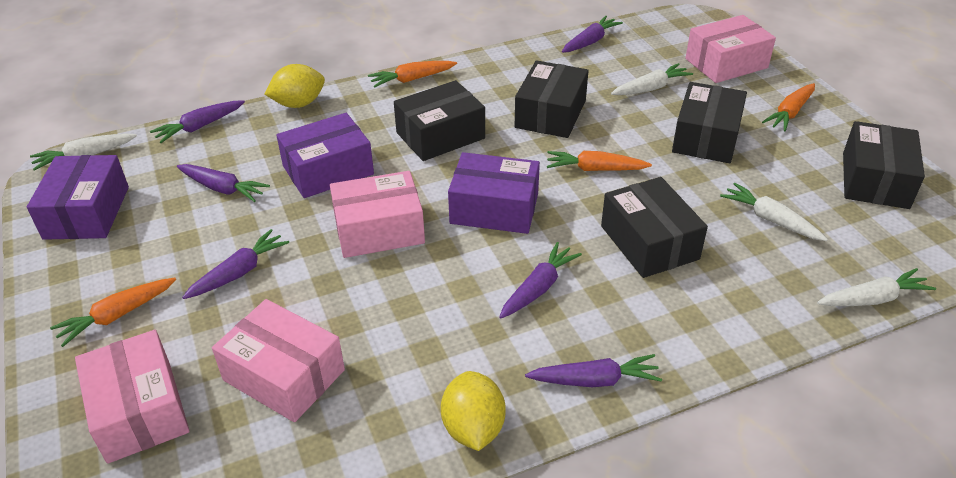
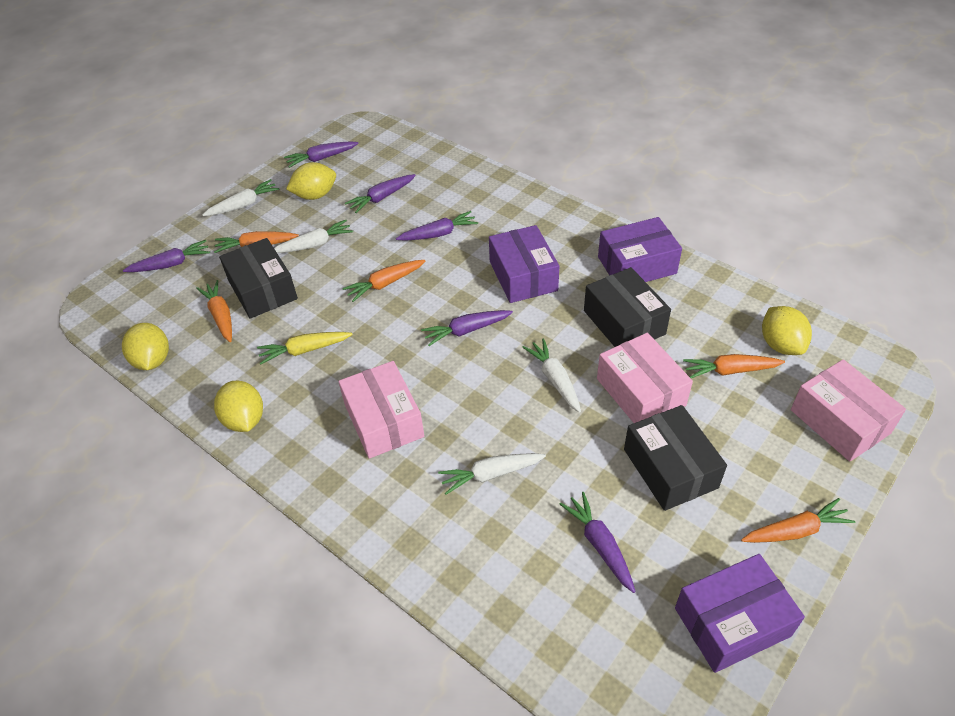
black box: [394,80,485,161] [515,60,588,138] [601,177,708,278] [672,82,747,163] [843,121,925,209] = 5 -> [219,238,298,319] [584,267,671,347] [624,405,727,511] = 3
orange carrot: [50,278,176,347] [368,61,457,87] [547,151,652,171] [762,83,815,131] = 4 -> [196,280,232,342] [214,231,299,253] [343,260,425,302] [683,354,785,378] [741,498,855,543] = 5
pink box: [75,330,190,464] [212,299,345,422] [330,171,425,258] [685,15,776,83] = 4 -> [338,361,424,459] [597,333,693,423] [791,359,906,462] = 3
yellow carrot: none = 0 -> [257,332,353,364] = 1
yellow lemon: [265,64,325,108] [441,371,506,451] = 2 -> [122,323,169,370] [214,381,263,432] [286,162,336,200] [762,306,812,355] = 4

